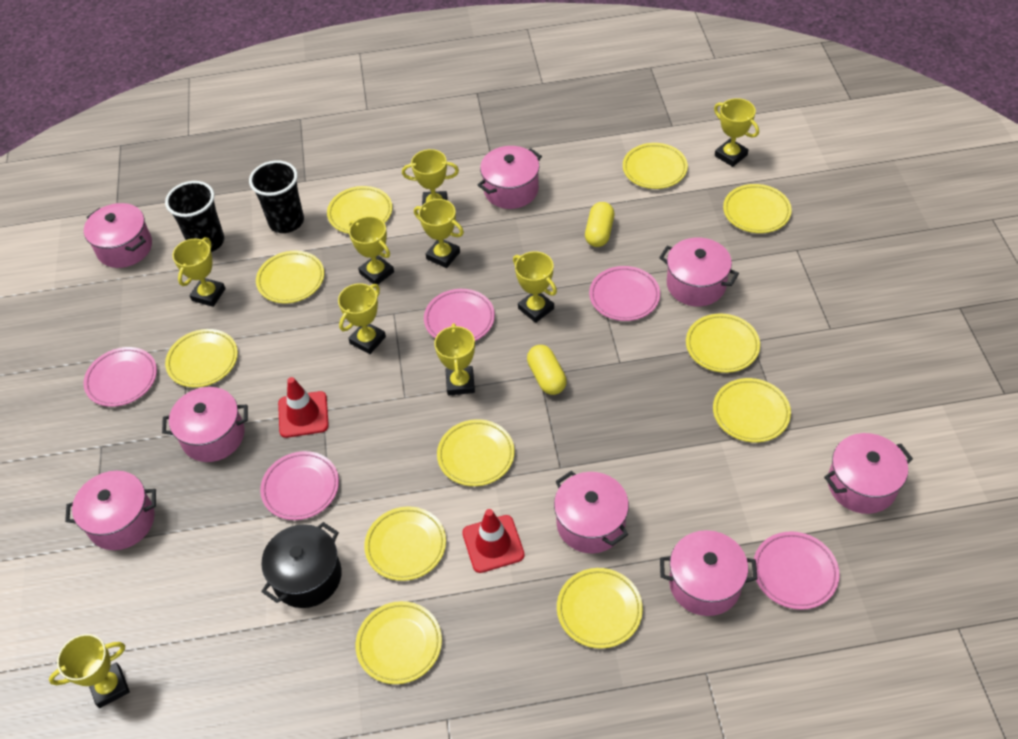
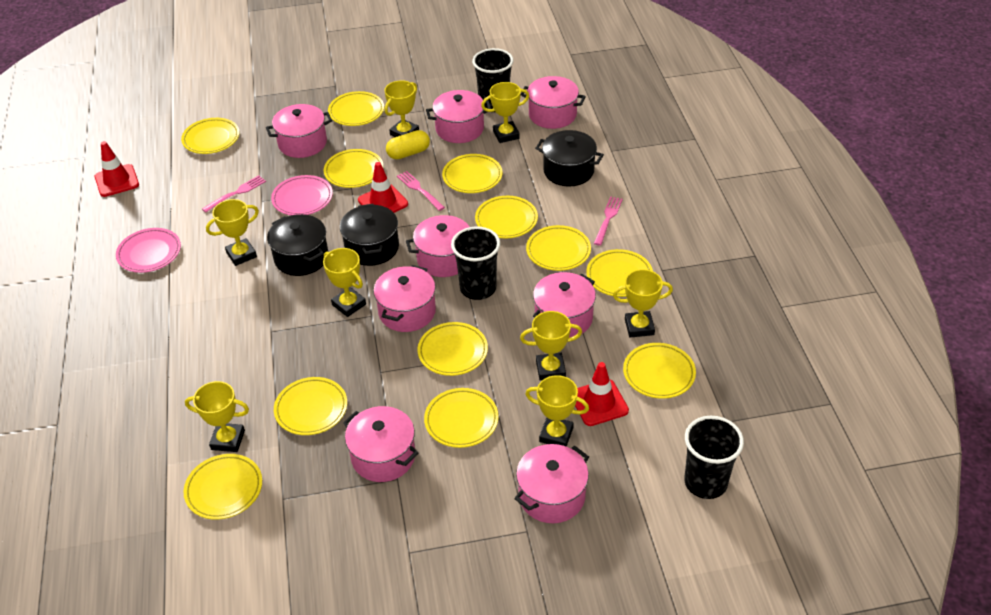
black cup: [165,181,224,252] [249,160,304,233] = 2 -> [451,226,500,300] [472,48,514,112] [684,416,744,499] = 3
black pot: [261,522,342,608] = 1 -> [267,214,328,276] [340,204,399,266] [535,130,604,187] = 3
pink fork: none = 0 -> [202,175,266,213] [397,171,445,211] [594,196,623,246] = 3
pink plate: [83,347,157,407] [260,451,339,520] [424,289,495,341] [589,266,660,321] [754,531,840,610] = 5 -> [116,228,181,273] [271,175,333,215] = 2
red traffic cone: [278,377,329,438] [462,509,525,573] = 2 -> [95,141,139,197] [358,162,408,213] [575,362,629,426] = 3
yellow capsule: [527,345,567,395] [585,202,614,247] = 2 -> [386,130,430,159] = 1
yellow plate: [165,329,238,388] [256,251,324,303] [327,186,392,234] [356,601,442,684] [364,507,446,581] [437,419,515,486] [557,568,643,648] [623,143,688,189] [686,314,760,373] [713,378,791,443] [723,184,792,233] = 11 -> [181,118,240,154] [184,454,262,520] [274,377,347,435] [324,149,383,188] [328,91,384,126] [417,322,488,376] [424,388,499,448] [442,154,502,193] [475,196,538,238] [526,225,591,271] [586,249,653,297] [623,343,696,399] = 12
yellow trophy: [49,634,130,708] [172,237,226,307] [338,283,386,354] [349,216,394,284] [402,149,459,205] [414,199,464,268] [434,323,475,395] [513,251,557,323] [714,98,759,167] = 9 -> [185,381,249,452] [206,199,259,266] [323,248,366,317] [384,80,419,137] [481,82,529,143] [520,311,582,381] [525,375,589,447] [613,269,673,338] = 8

